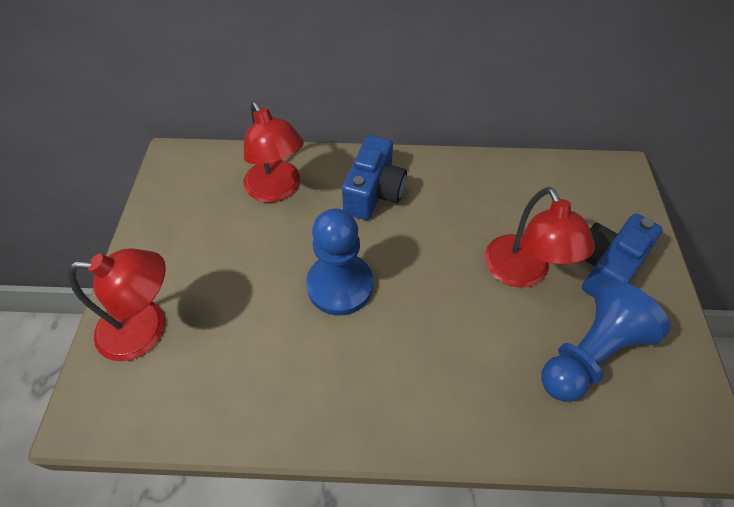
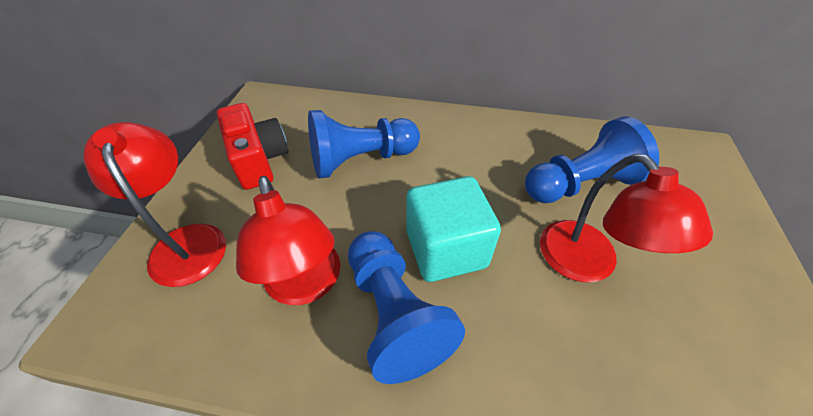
blue camera: [342,135,407,220] [582,213,663,297] = 2 -> none = 0
blue pawn: [306,209,373,316] [541,280,671,402] = 2 -> [308,110,420,178] [348,231,465,384] [525,116,659,203] = 3
red camera: none = 0 -> [217,103,289,190] = 1
turquoise cube: none = 0 -> [407,176,501,282] = 1

